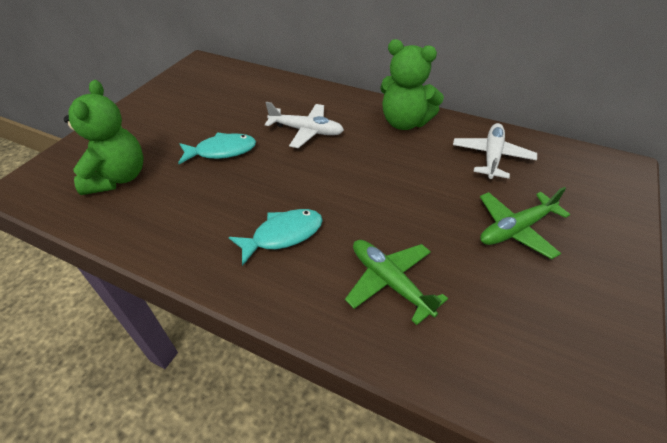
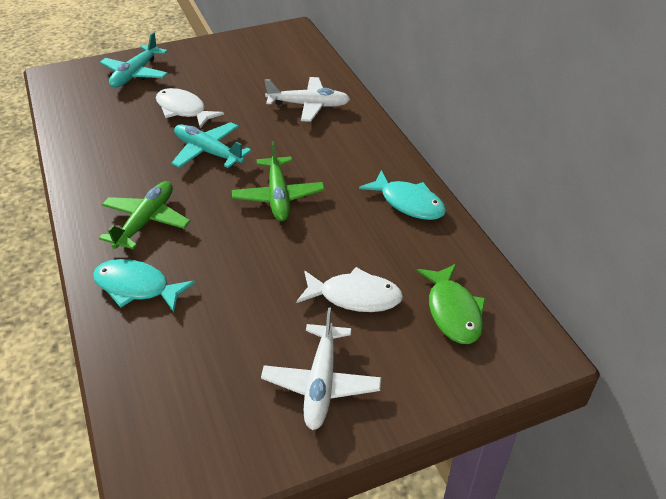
green fish: none = 0 -> [417,264,486,344] = 1
green teddy bear: [64,80,144,195] [380,39,444,130] = 2 -> none = 0
turquoise plane: none = 0 -> [100,32,168,87] [171,122,252,168] = 2
white fish: none = 0 -> [156,88,224,128] [296,267,403,312] = 2

